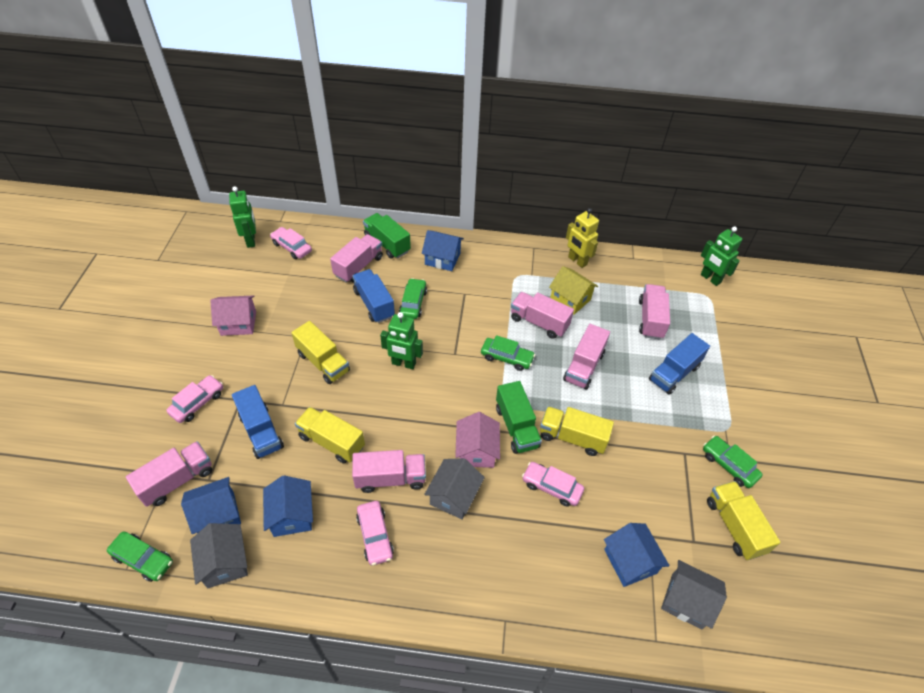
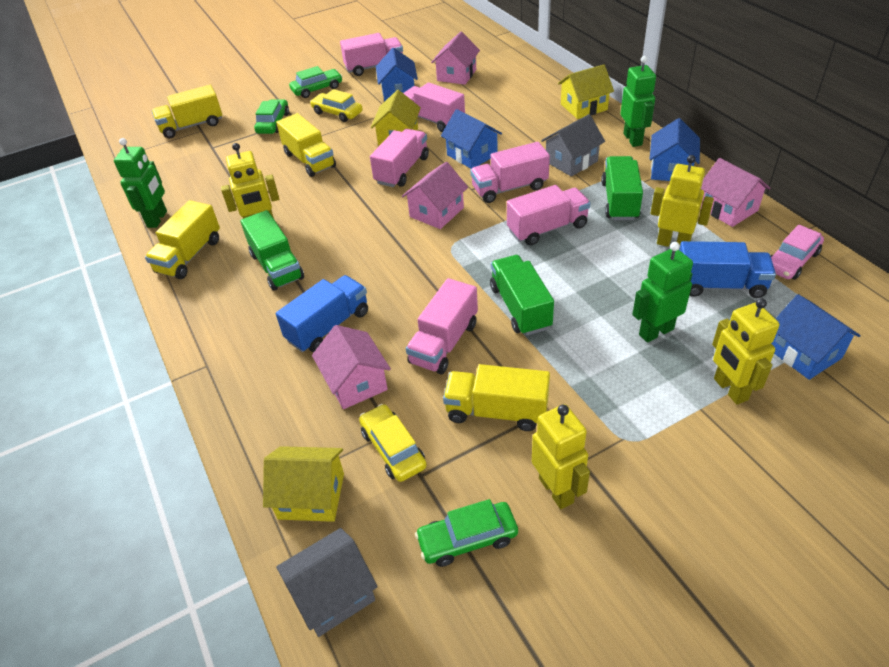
blue truck: [232,385,284,459] [352,269,395,323] [649,333,710,395] = 3 -> [276,275,368,352] [679,241,776,298] = 2
green car: [107,531,173,582] [399,278,427,319] [481,335,535,371] [703,436,763,488] = 4 -> [254,99,289,134] [289,66,343,98] [415,499,518,567] = 3
green truck: [363,213,411,259] [496,381,542,454] = 2 -> [240,210,304,291] [490,255,554,336] [601,156,643,220] = 3
grey house: [190,523,248,588] [424,458,485,519] [661,560,727,630] = 3 -> [276,528,378,637] [541,114,605,177] = 2
pink car: [166,375,223,423] [270,227,312,259] [356,501,394,565] [522,462,584,507] = 4 -> [771,225,824,280] = 1
pink house: [210,296,256,336] [455,412,500,468] = 2 -> [312,325,391,409] [402,162,468,229] [431,32,480,85] [701,158,771,227] = 4
yellow car: none = 0 -> [310,89,363,122] [359,404,426,482] = 2
yellow house: [549,266,598,315] = 1 -> [263,446,344,522] [371,90,421,146] [558,64,614,119] = 3
yellow robot: [566,208,599,268] = 1 -> [221,143,279,219] [532,404,590,509] [650,155,714,249] [712,298,780,405] = 4

